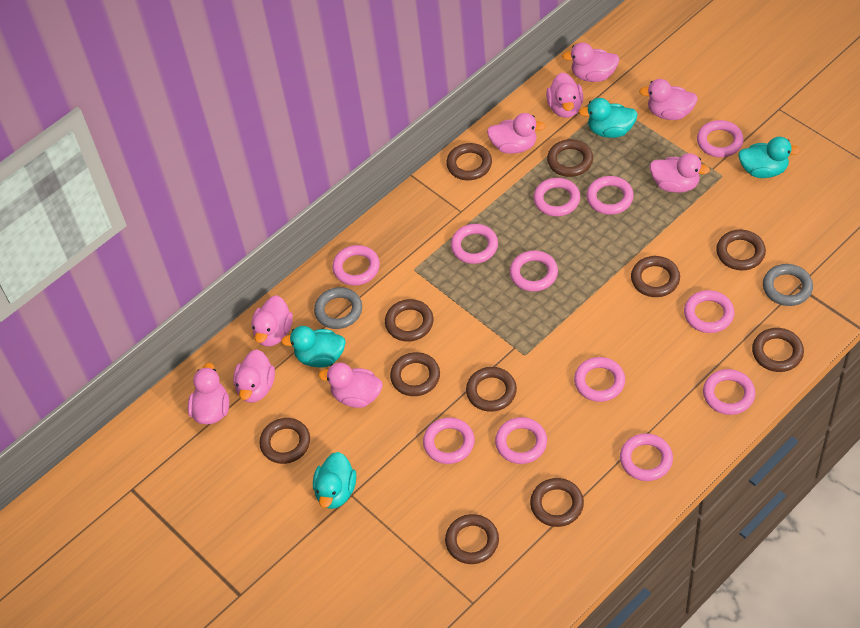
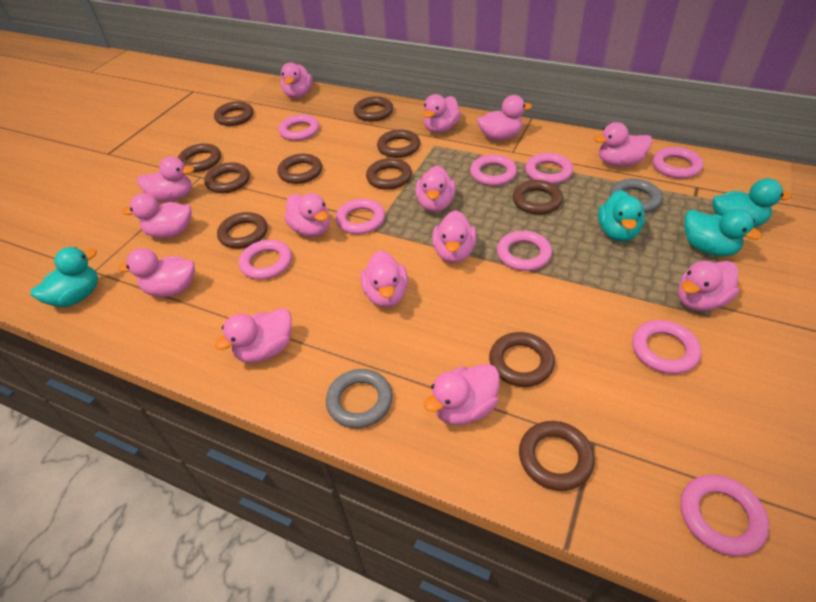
pink duck: [188,363,229,424] [233,349,275,403] [251,295,293,347] [318,363,382,408] [487,113,545,154] [546,72,583,118] [562,42,619,82] [639,79,698,120] [650,153,710,193] = 9 -> [118,248,195,297] [122,193,192,238] [137,156,194,202] [215,308,292,363] [281,63,313,98] [284,193,330,237] [361,251,408,307] [415,165,456,212] [423,94,461,133] [424,364,500,425] [432,210,477,263] [477,95,532,141] [594,122,652,167] [678,261,739,311] = 14
pink ring: [332,245,380,285] [423,417,475,464] [451,224,498,264] [495,417,547,464] [510,250,558,292] [533,178,580,216] [574,357,625,402] [586,176,634,215] [620,433,673,481] [684,290,734,333] [697,120,744,157] [703,369,755,415] = 12 -> [239,240,292,280] [278,114,319,141] [336,199,385,234] [470,154,517,186] [497,231,552,271] [525,153,573,184] [632,320,701,374] [652,147,703,179] [681,475,769,556] = 9

